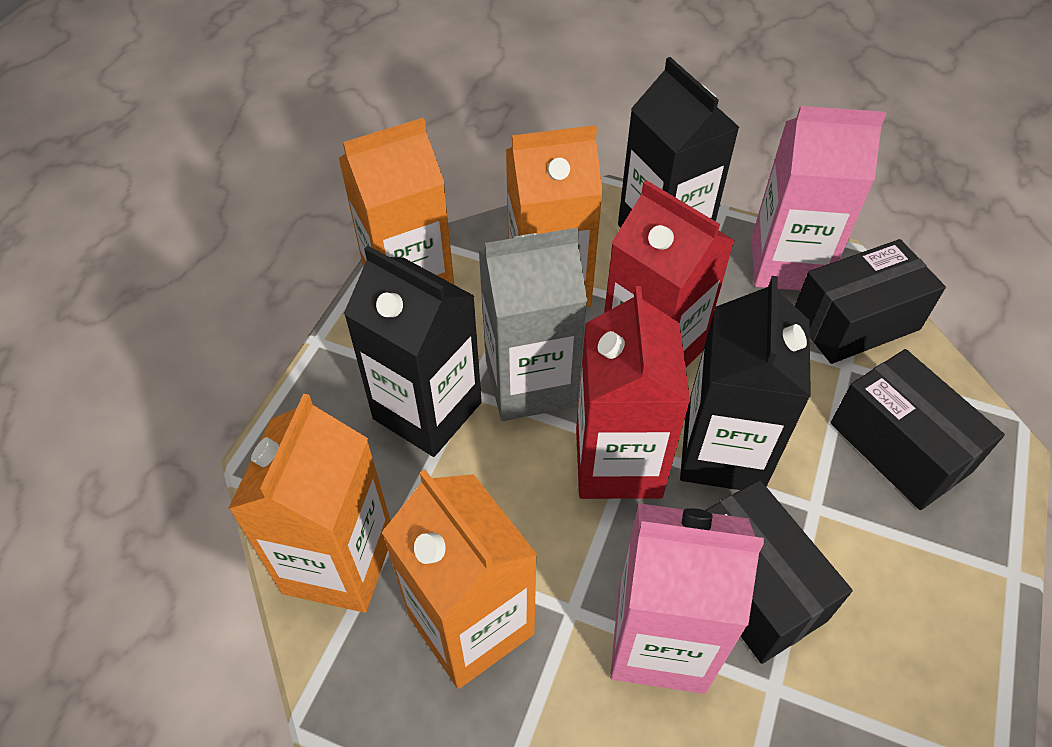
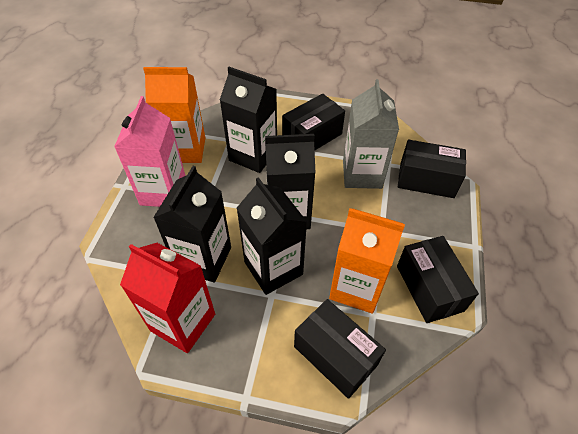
black box: [705,480,853,664] [795,239,946,364] [830,349,1005,510] = 3 -> [282,93,345,150] [294,299,386,399] [397,236,479,323] [398,140,466,198] = 4
black carton: [344,246,482,457] [618,57,739,228] [680,276,811,490] = 3 -> [153,166,231,283] [220,67,277,173] [237,177,307,295] [265,134,315,229] = 4
orange carton: [228,394,391,613] [339,118,454,285] [382,470,537,689] [506,125,603,307] = 4 -> [143,67,205,163] [329,208,405,314] = 2
pink carton: [610,503,764,694] [752,106,886,291] = 2 -> [114,96,186,207] = 1
red carton: [576,286,690,499] [604,180,735,367] = 2 -> [120,243,215,353] = 1

